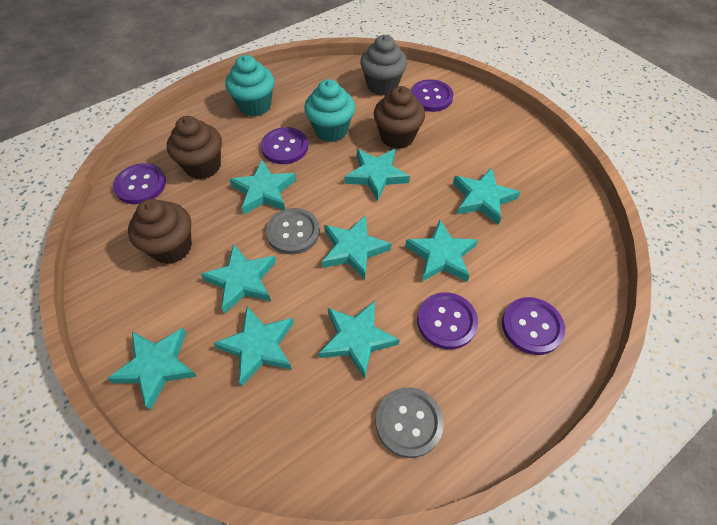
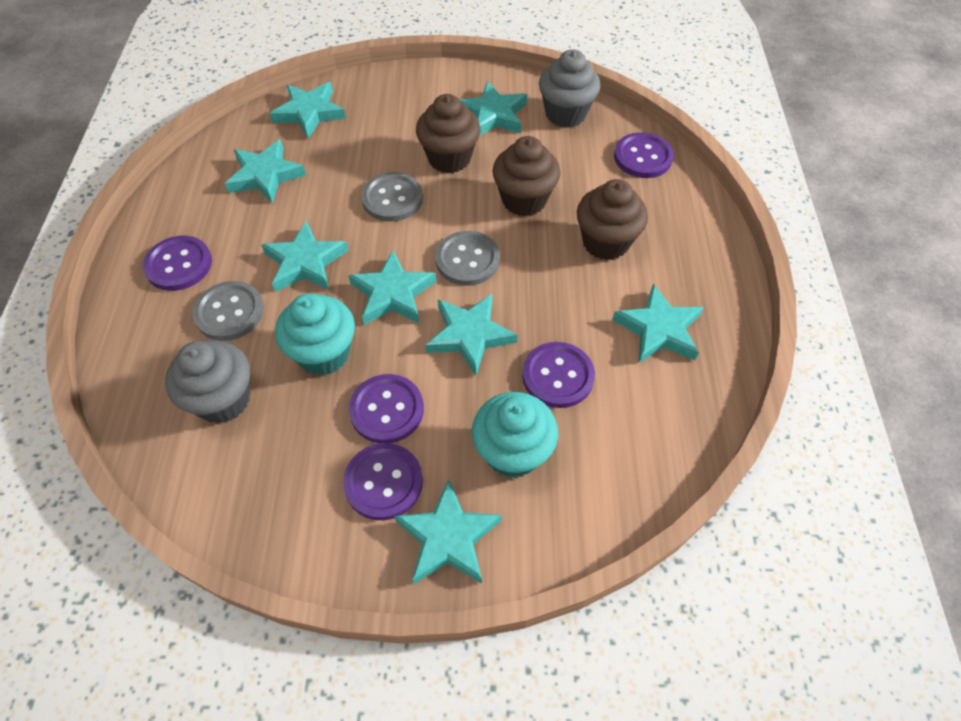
grey button: [266,208,320,254] [376,387,444,458] = 2 -> [192,281,264,341] [361,172,423,222] [435,231,500,286] = 3
grey cupcake: [360,35,407,96] = 1 -> [165,340,250,424] [539,49,600,128] = 2
turquoise star: [107,328,197,410] [201,244,276,314] [214,306,294,386] [229,160,296,214] [319,301,400,379] [322,215,392,280] [344,149,410,201] [405,220,478,282] [453,167,520,225] = 9 -> [225,139,306,204] [261,220,349,292] [270,82,346,139] [348,251,436,325] [394,479,502,584] [425,294,518,375] [460,81,527,136] [612,284,704,364] = 8

